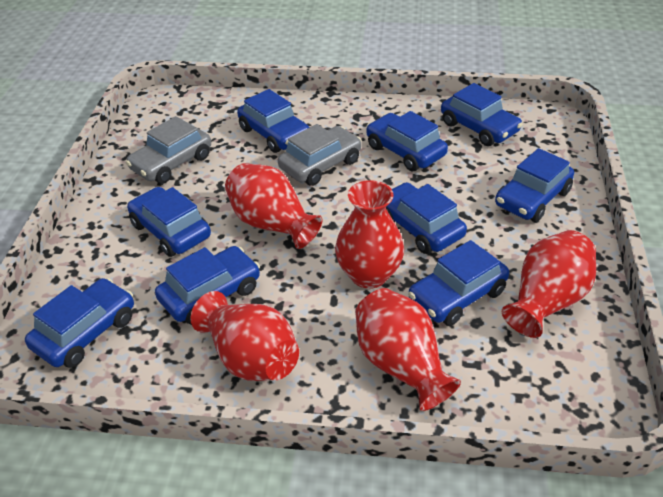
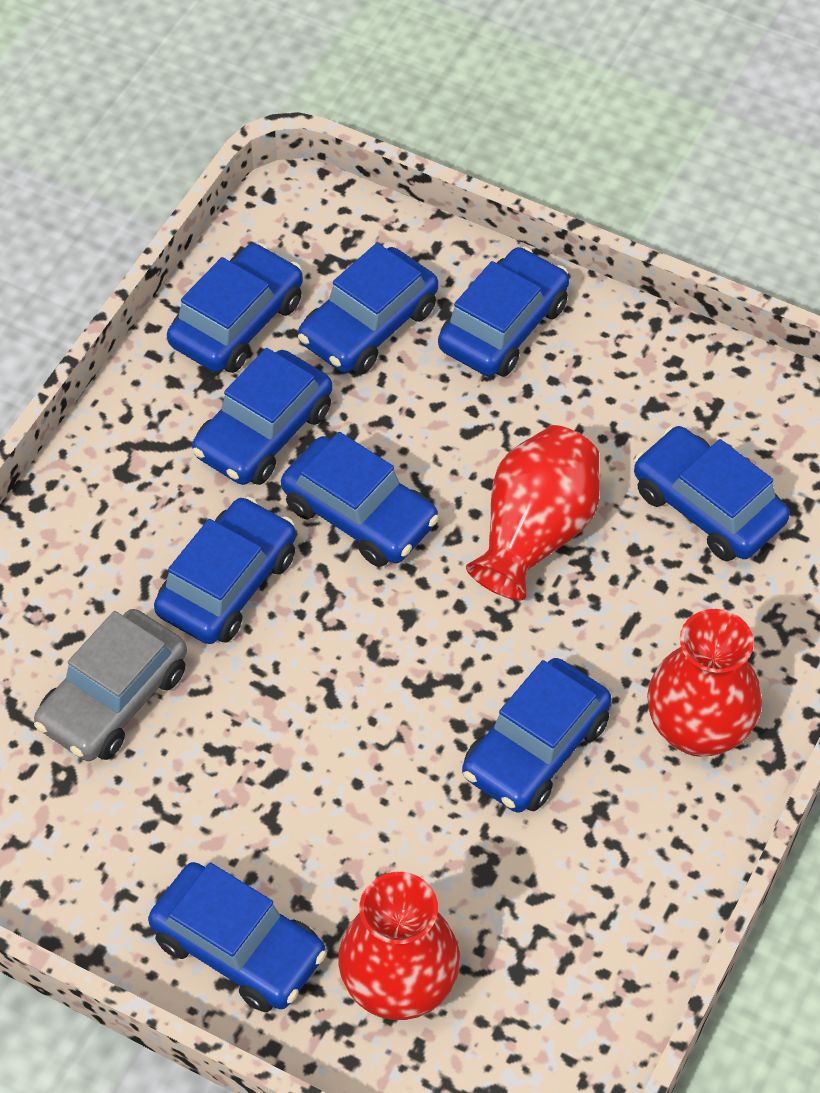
grey car: [126,116,211,184] [278,124,362,186] = 2 -> [34,609,187,761] = 1
red vase: [190,291,299,381] [225,163,323,249] [335,180,404,289] [355,288,461,411] [502,230,596,338] = 5 -> [338,872,460,1020] [466,425,600,601] [647,609,762,757] = 3

